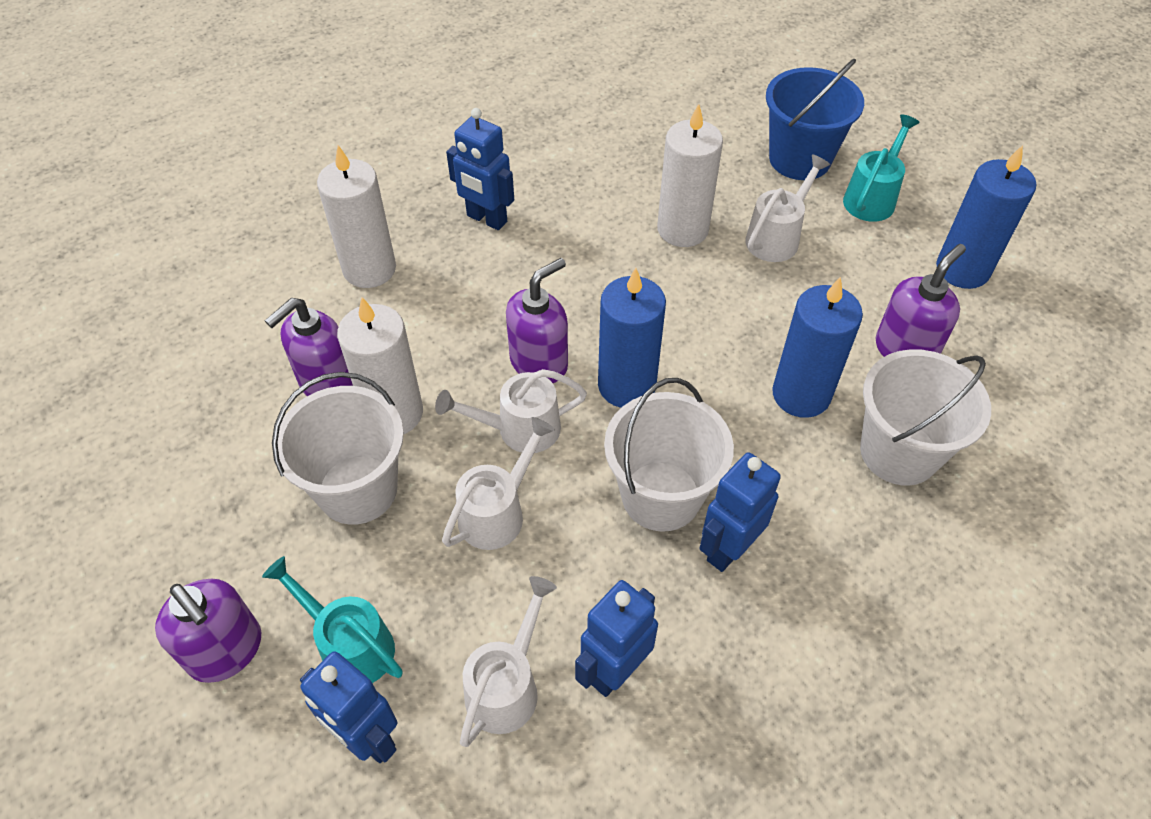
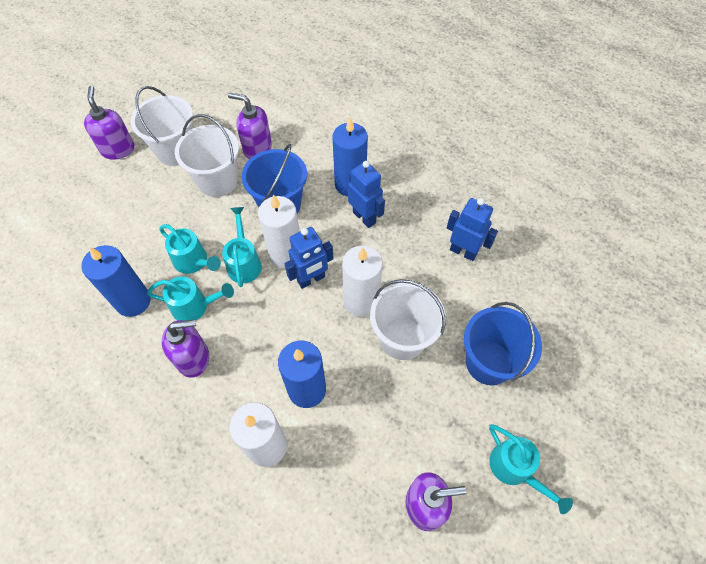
blue bucket: [766,59,864,180] = 1 -> [242,144,307,214] [464,302,542,385] = 2
blue robot: [300,651,398,763] [446,108,514,230] [575,580,658,697] [699,452,781,572] = 4 -> [284,227,333,289] [348,161,385,228] [447,198,498,261] = 3
turquoise watering can: [262,556,403,683] [843,114,920,222] = 2 -> [147,277,234,321] [159,224,221,274] [222,207,262,287] [489,424,573,514] = 4
white watering can: [435,369,587,453] [442,417,555,550] [460,576,557,747] [745,154,830,262] = 4 -> none = 0

